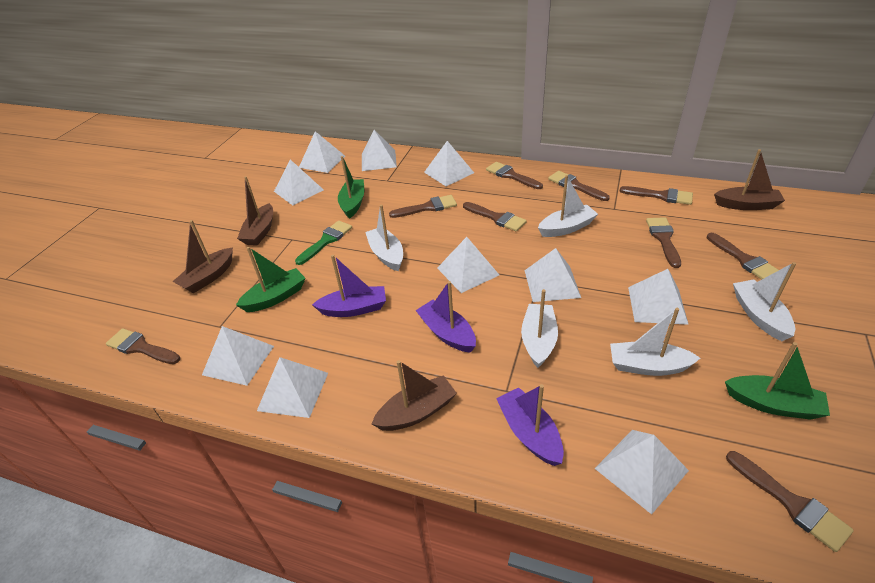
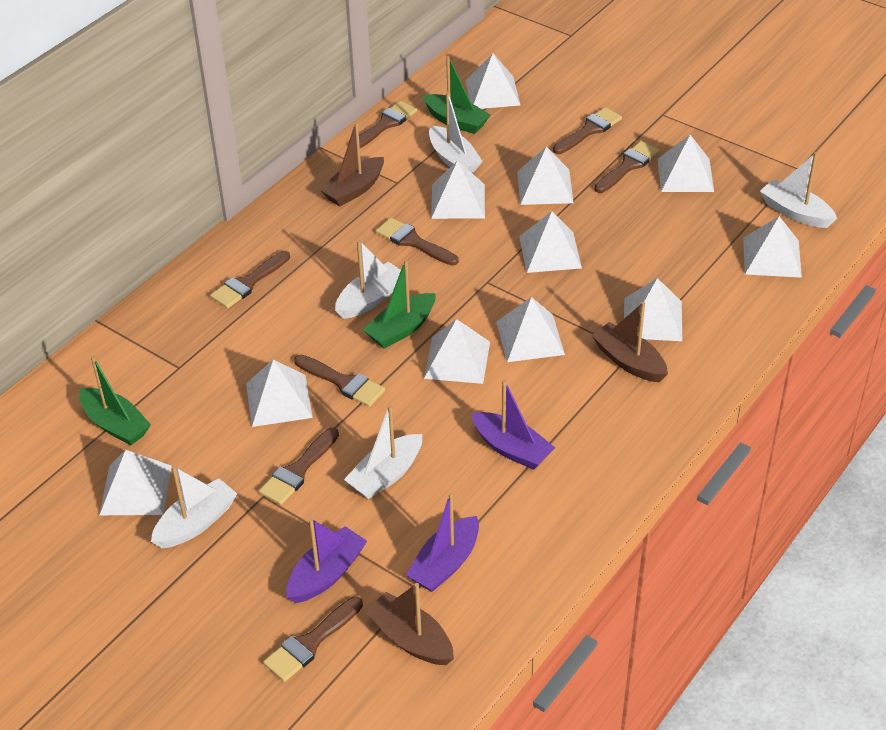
brown boat: [172,220,233,293] [237,176,273,246] [372,360,457,431] [714,149,785,210] = 4 -> [319,122,384,207] [365,583,454,665] [591,302,668,382] = 3
brown brush: [106,328,180,364] [389,195,457,218] [463,202,527,231] [486,162,543,189] [548,171,610,201] [620,186,693,205] [646,217,681,268] [707,233,779,280] [726,451,854,552] = 9 -> [210,251,290,308] [259,428,339,505] [263,597,363,682] [294,355,385,407] [359,101,417,148] [376,218,458,266] [553,107,622,154] [594,141,660,193] = 8
green brush: [295,221,352,265] = 1 -> none = 0
white pyramid: [202,326,274,386] [257,357,328,418] [274,159,324,205] [299,131,345,173] [362,130,397,171] [424,141,474,186] [437,237,499,293] [524,248,581,302] [594,430,689,514] [628,269,689,325] = 10 -> [99,450,172,515] [246,360,313,427] [424,319,490,384] [431,161,485,219] [465,53,520,109] [496,297,565,362] [517,146,573,205] [519,211,582,273] [624,278,682,341] [658,135,714,192] [743,216,802,278] = 11

